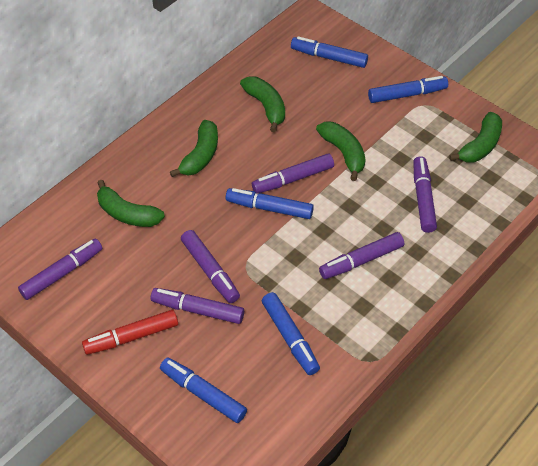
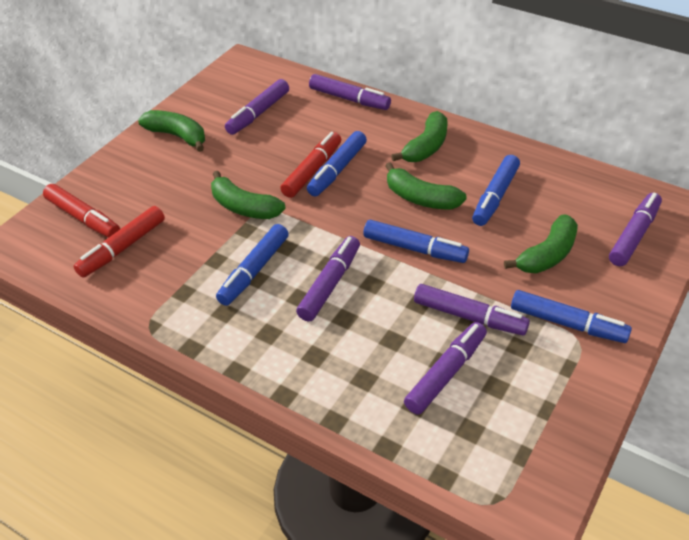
red marker: [82,310,178,355] = 1 -> [43,184,120,238] [73,206,165,278] [280,132,341,198] = 3

